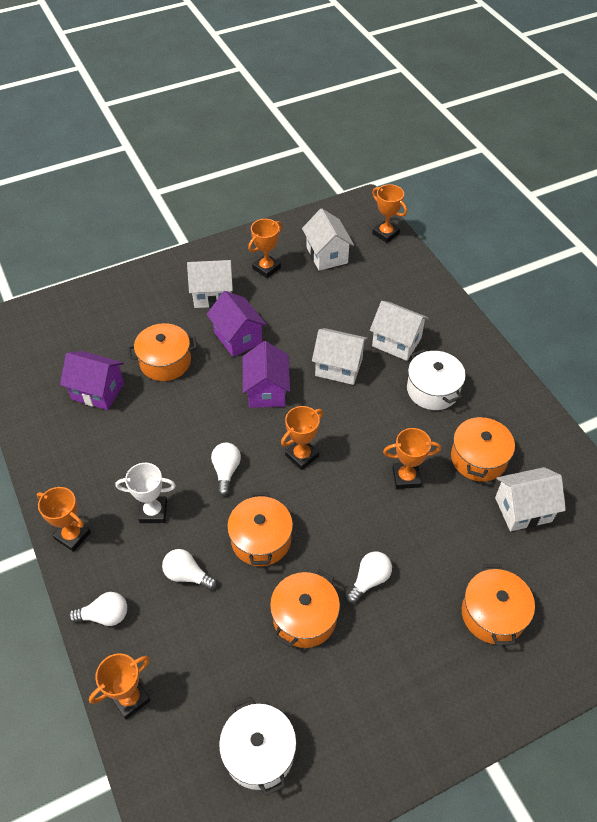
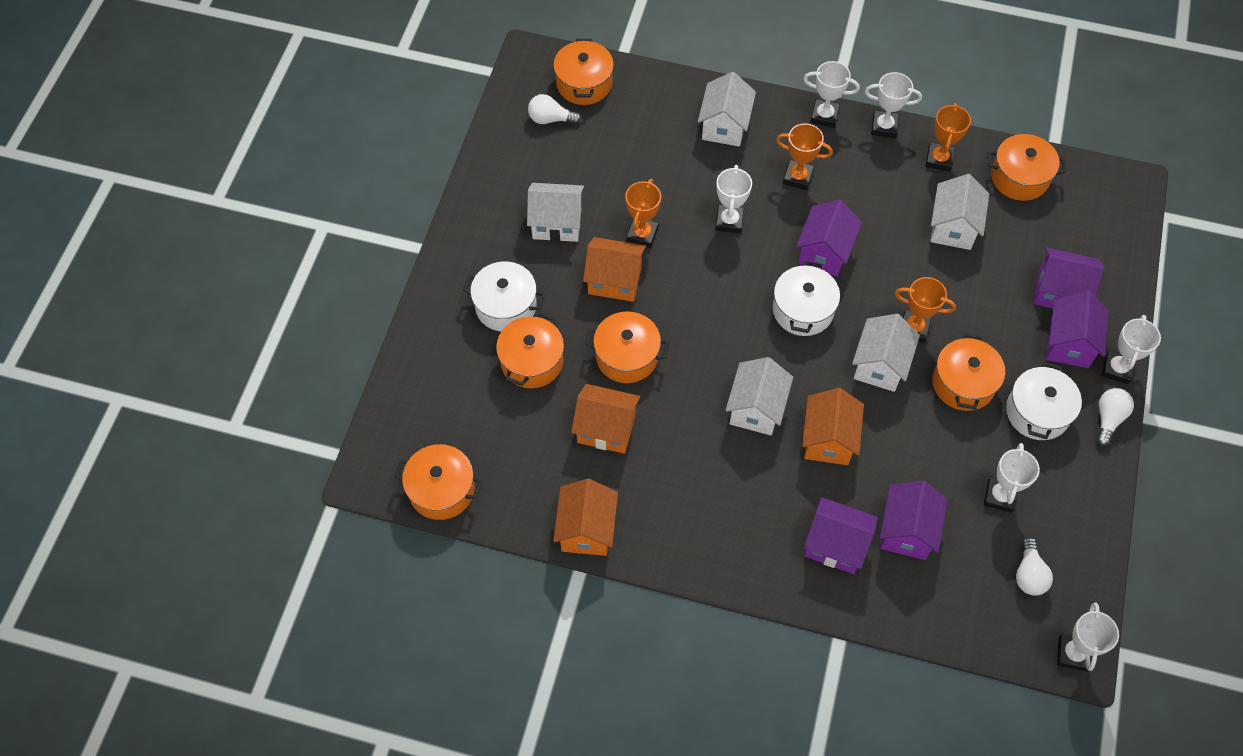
orange house: none = 0 -> [553,479,618,556] [571,384,640,454] [583,237,646,302] [802,388,864,465] = 4
orange pot: [128,323,197,381] [227,492,293,566] [270,569,340,648] [451,414,515,482] [462,564,535,645] = 5 -> [394,444,483,520] [496,312,564,388] [553,39,614,105] [585,311,669,383] [932,333,1005,411] [988,134,1066,201] = 6
orange trophy: [37,487,91,552] [89,653,151,719] [248,219,282,278] [281,406,323,470] [372,184,407,243] [383,428,441,489] = 6 -> [625,179,661,248] [776,123,833,190] [895,277,956,343] [925,103,971,172] = 4
purple house: [60,351,124,410] [206,291,267,357] [243,341,290,408] = 3 -> [796,200,862,277] [804,497,878,574] [880,481,948,560] [1034,247,1105,308] [1046,291,1109,368] = 5
white light bulb: [68,592,127,626] [162,549,217,590] [211,443,241,496] [346,551,392,603] = 4 -> [528,94,581,124] [1016,537,1053,596] [1096,388,1134,446] = 3
white pot: [219,697,296,796] [407,349,466,410] = 2 -> [463,261,545,331] [773,261,840,336] [1006,362,1082,440] = 3
white trophy: [116,463,176,523] = 1 -> [715,165,752,233] [803,61,860,128] [865,72,922,138] [984,443,1040,513] [1057,602,1119,671] [1101,315,1161,384] = 6

